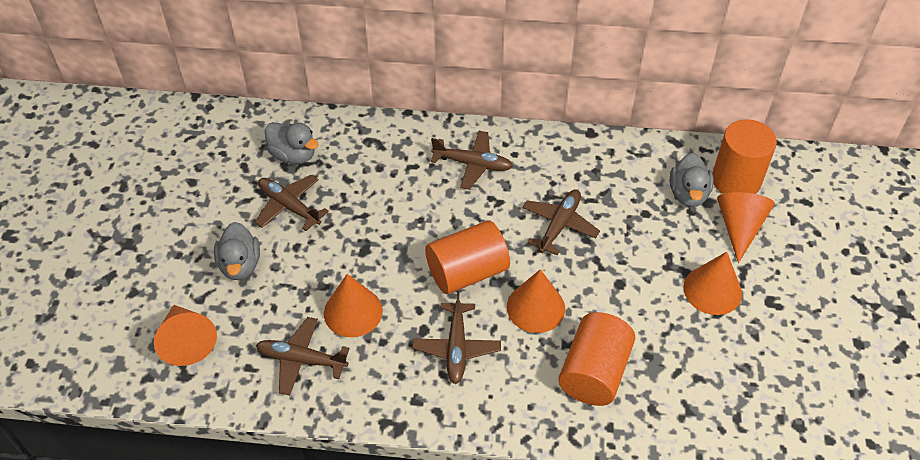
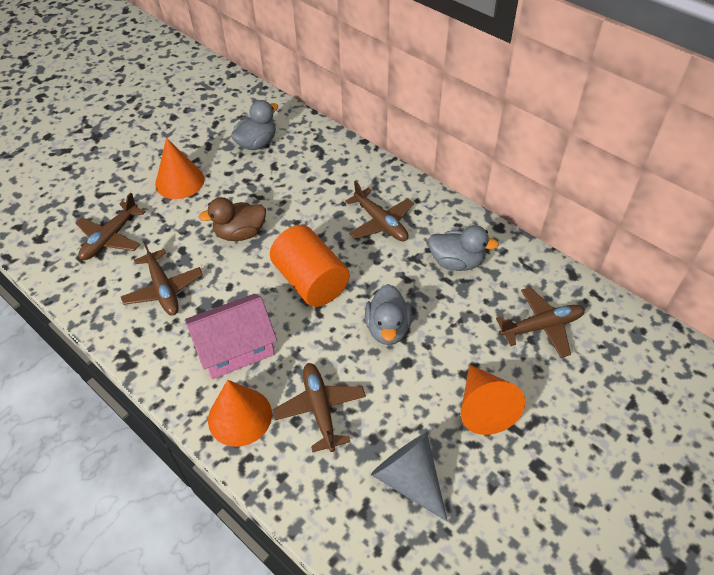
brown duck: none = 0 -> [198,197,266,241] = 1
grey cone: none = 0 -> [371,433,448,522] = 1
orange cone: [154,305,217,366] [324,274,383,337] [507,269,565,333] [684,252,742,315] [717,192,775,263] = 5 -> [155,138,205,199] [208,380,272,447] [461,365,525,435] = 3
orange cylinder: [425,220,510,294] [558,312,635,406] [712,119,777,194] = 3 -> [270,225,350,307] = 1
pink house: none = 0 -> [185,294,277,379] = 1

